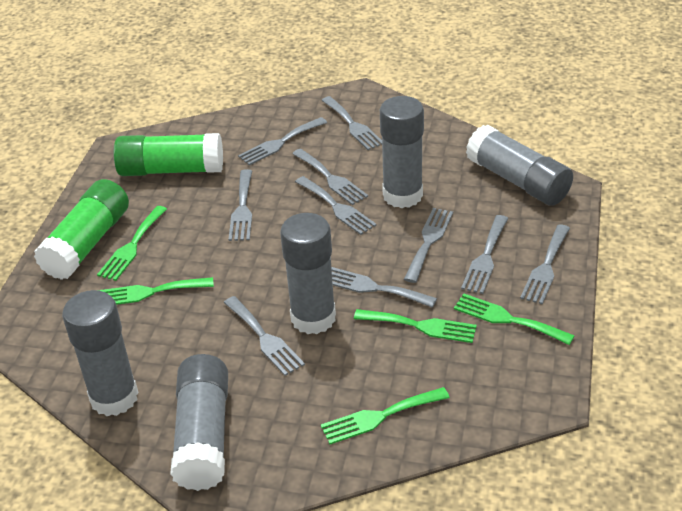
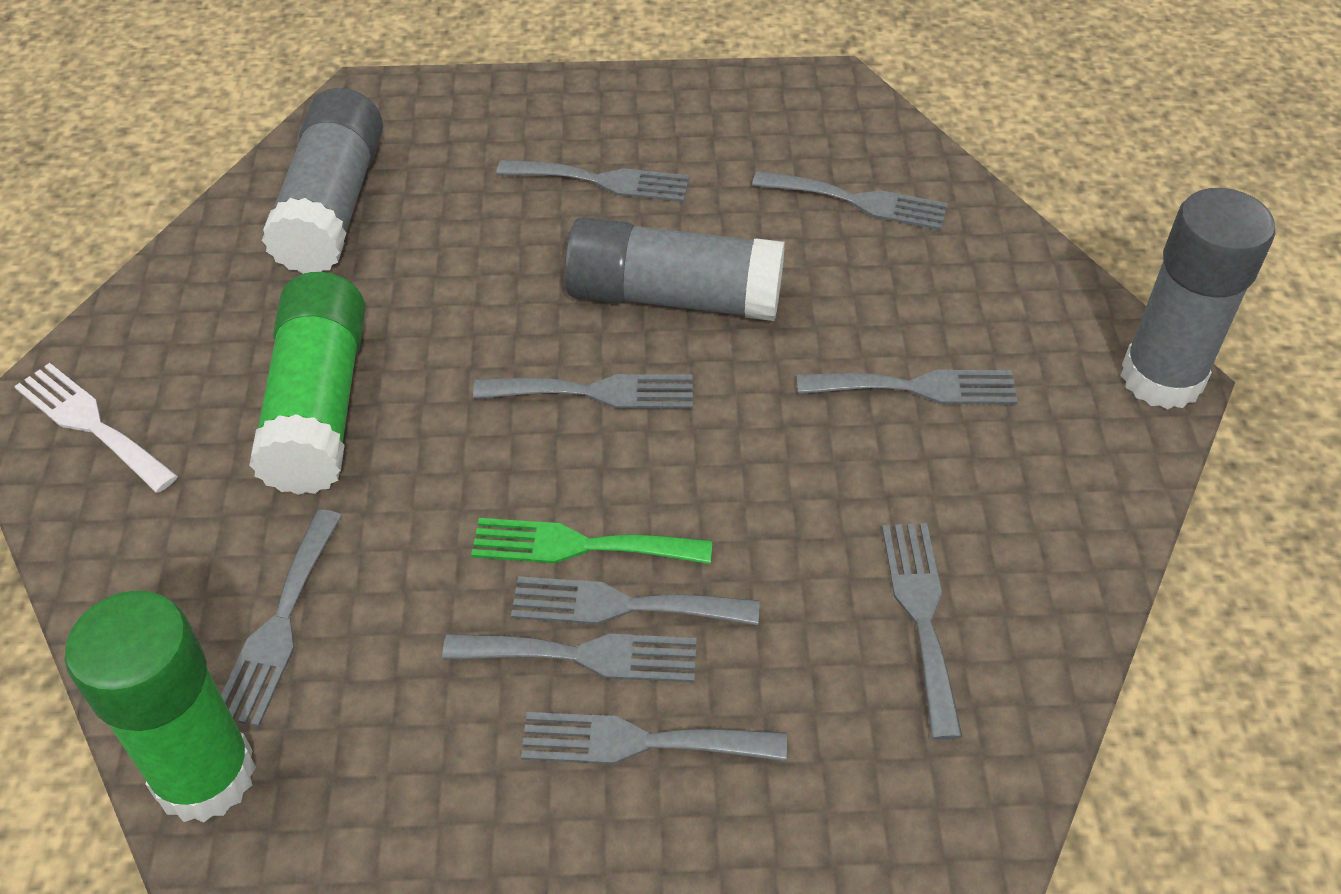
green fork: [97,206,167,281] [98,277,214,305] [321,387,450,444] [354,309,477,343] [454,294,575,345] = 5 -> [471,518,712,564] = 1
grey fork: [224,296,305,376] [228,169,252,241] [238,117,327,165] [292,149,368,205] [295,176,377,235] [321,96,382,150] [331,267,437,308] [404,208,453,283] [461,215,508,294] [520,224,570,304] = 10 -> [221,509,342,727] [442,634,697,683] [473,374,693,409] [496,160,689,202] [511,576,760,625] [521,712,787,765] [752,171,947,230] [797,370,1018,404] [882,523,962,740] = 9
grey glue stick: [62,290,139,416] [170,354,228,491] [280,213,336,334] [380,96,424,208] [466,125,573,206] = 5 -> [262,88,383,274] [564,217,785,321] [1121,188,1275,410] = 3
white fork: none = 0 -> [14,363,178,493] = 1

